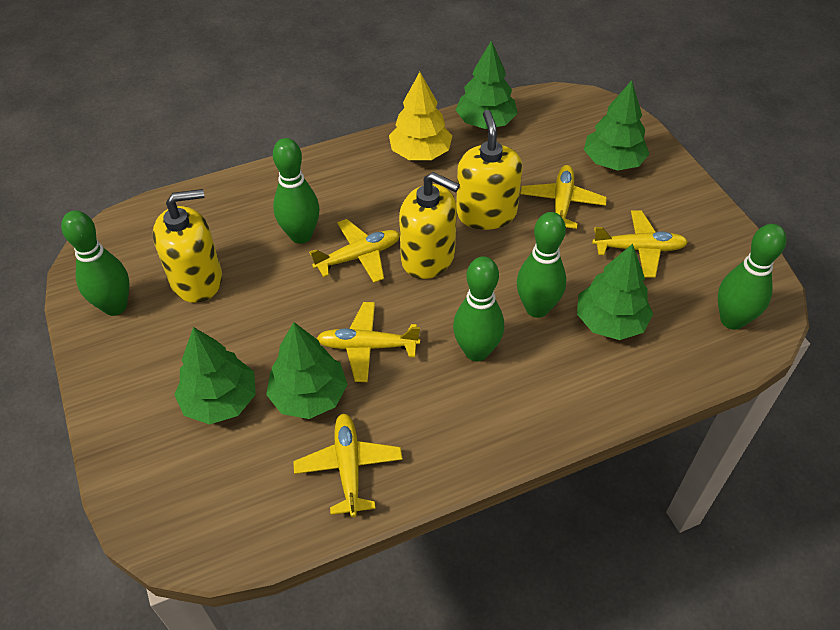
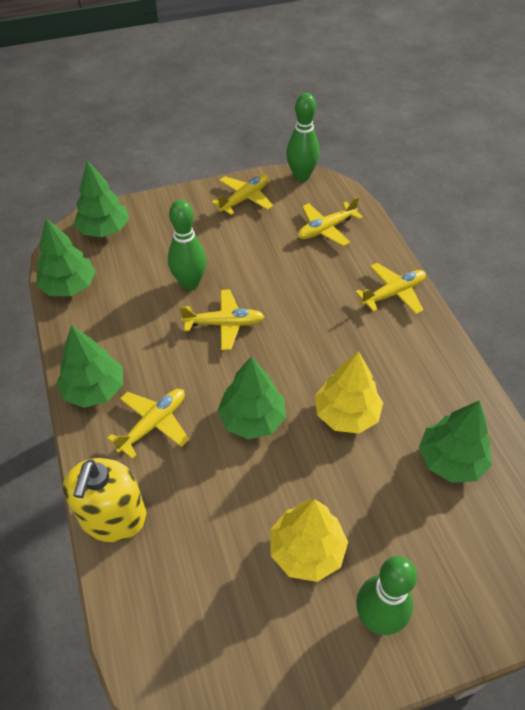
green bowling pin: [61,210,129,316] [273,138,320,244] [453,256,504,361] [517,212,566,318] [718,224,786,330] = 5 -> [168,200,207,290] [286,93,320,182] [356,556,417,635] = 3
yellow soap dispenser: [153,189,222,303] [399,172,460,279] [456,110,523,230] = 3 -> [63,458,147,542] = 1
yellow tree: [389,72,452,160] = 1 -> [270,499,348,582] [315,351,383,433] = 2

